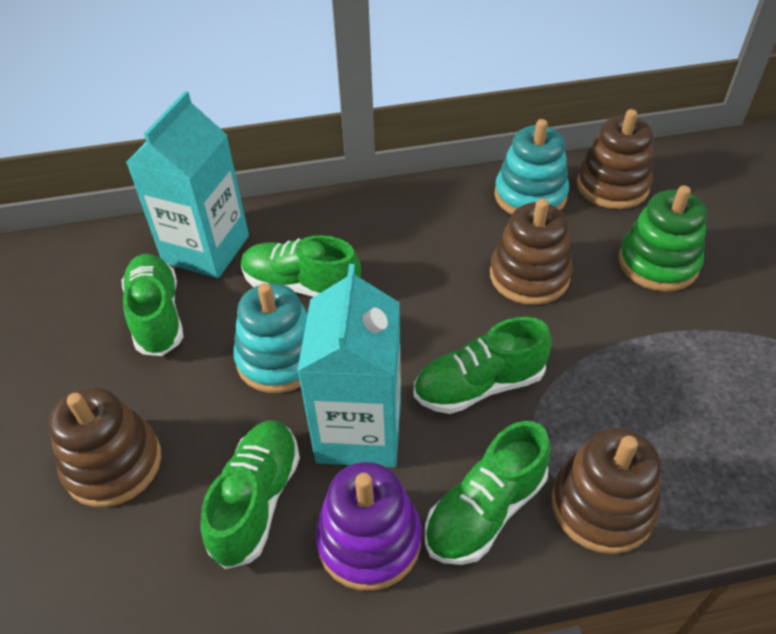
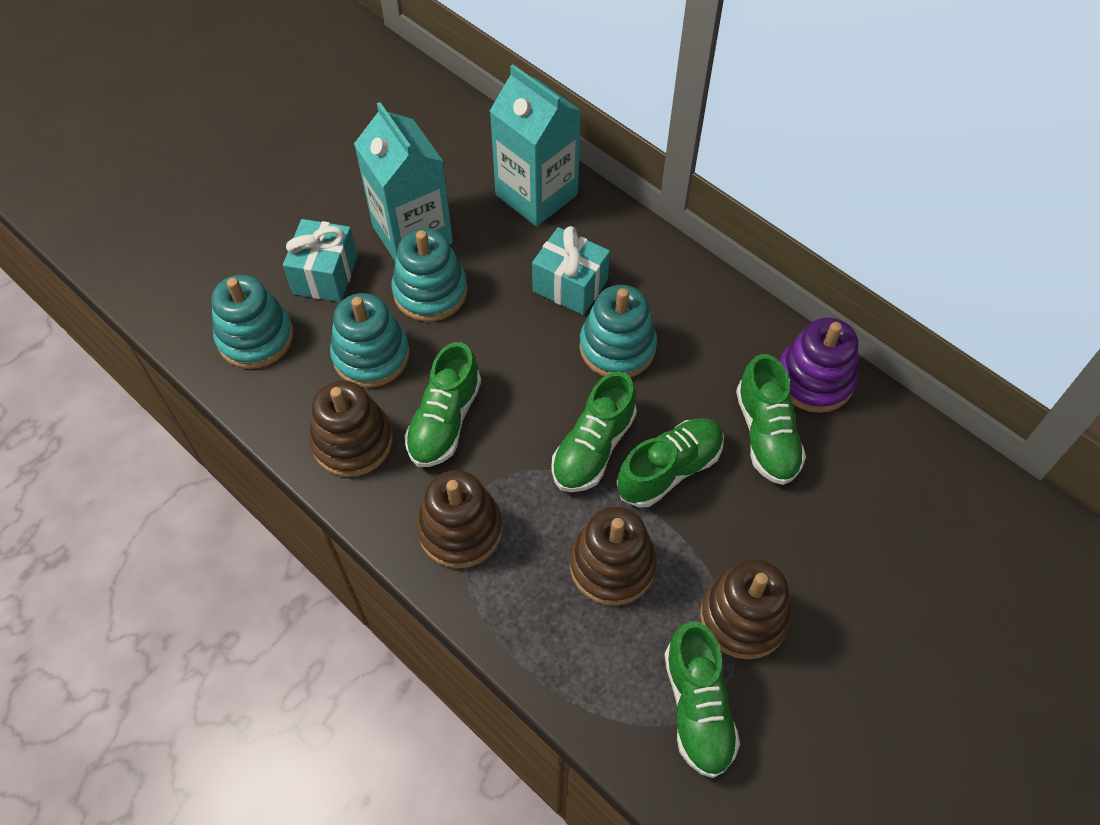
green stacking toy: [619,185,707,292] = 1 -> none = 0
turquoise gift: none = 0 -> [283,219,358,302] [532,226,610,315] = 2
turquoise stacking toy: [233,283,308,393] [494,119,569,214] = 2 -> [211,275,294,369] [330,293,409,388] [391,229,467,322] [579,285,657,378] = 4

